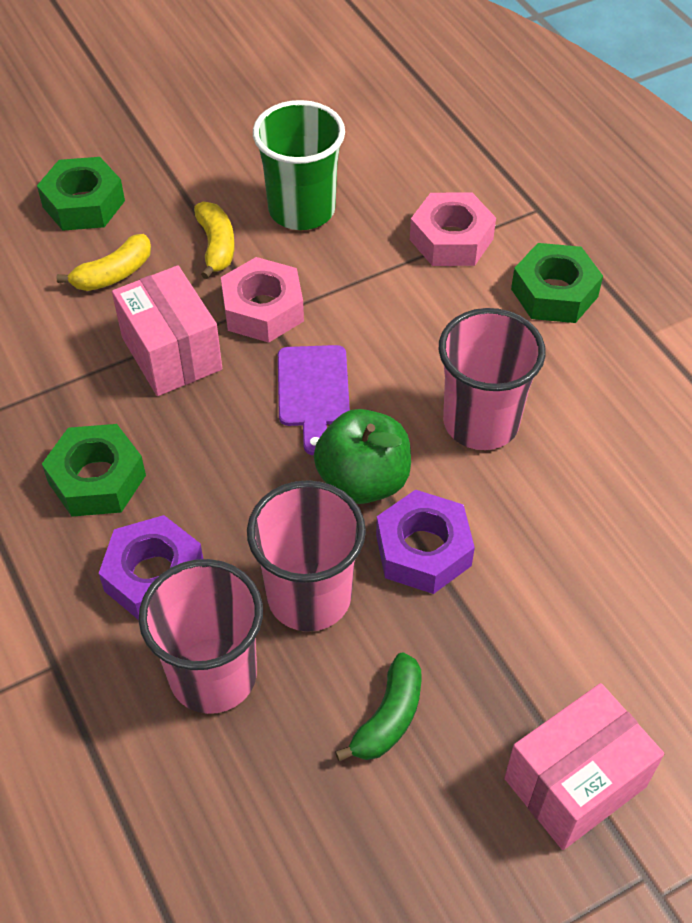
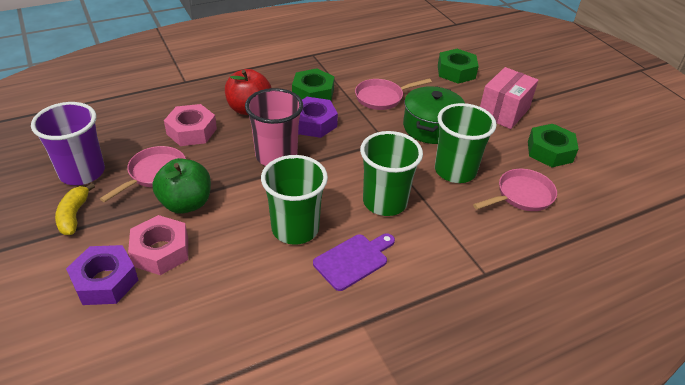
green banana: [335,652,422,762] = 1 -> none = 0
green cup: [253,100,345,230] = 1 -> [261,155,328,245] [360,131,423,216] [435,103,497,183] = 3
green pot: none = 0 -> [403,86,465,144] = 1
pink box: [112,265,223,396] [504,683,664,850] = 2 -> [480,67,538,129] = 1
pink cup: [139,559,263,714] [247,480,366,632] [439,308,546,450] = 3 -> [245,88,303,166] = 1
pink pan: none = 0 -> [100,146,186,202] [355,78,432,110] [473,169,557,211] = 3
purple cup: none = 0 -> [31,102,105,185] = 1
red apple: none = 0 -> [225,69,272,115] = 1
yellow banana: [56,234,151,291] [194,202,235,279] = 2 -> [55,183,95,235] = 1

